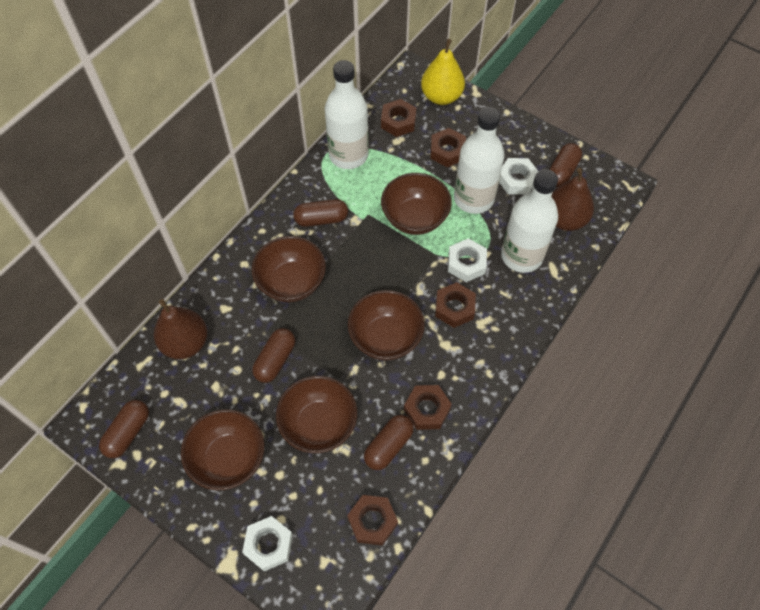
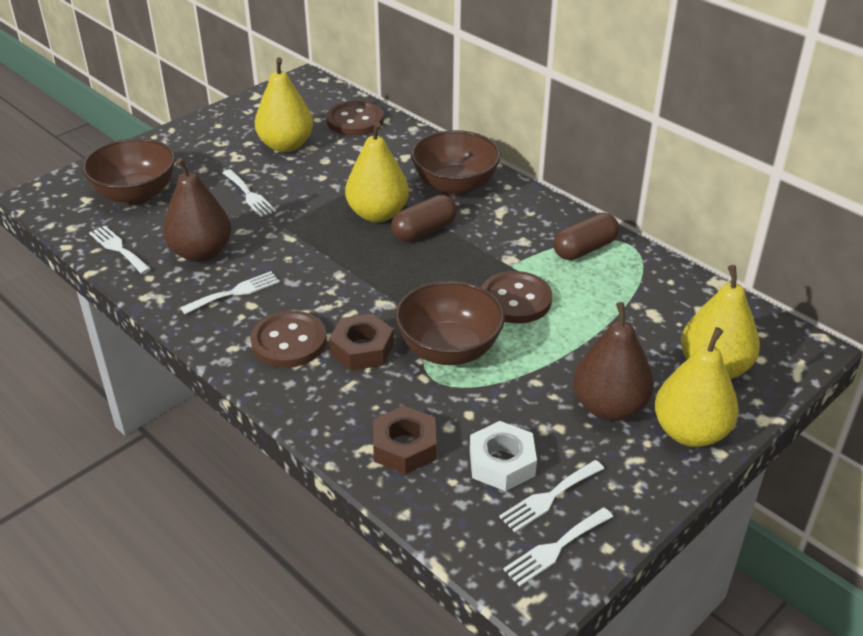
brown bowl: [181,409,264,490] [252,236,326,302] [276,376,357,453] [348,290,425,361] [381,173,452,235] = 5 -> [82,138,175,205] [395,281,505,365] [411,130,501,196] = 3
brown button: none = 0 -> [250,311,327,368] [326,101,384,136] [482,271,552,323] = 3
brown capsule: [99,400,149,458] [252,328,295,383] [293,199,348,227] [364,415,414,470] [549,143,582,187] = 5 -> [391,195,457,242] [554,213,619,260] = 2
brown nut: [347,495,398,546] [381,99,417,137] [404,385,452,430] [431,128,466,167] [435,282,476,328] = 5 -> [329,314,394,370] [373,406,437,474] = 2
white bottle: [325,60,369,169] [454,107,505,214] [501,169,558,273] = 3 -> none = 0
white fork: none = 0 -> [89,226,151,274] [180,271,280,314] [223,169,276,217] [499,460,604,532] [503,507,613,586] = 5
white nut: [242,516,293,571] [448,238,487,282] [499,158,538,195] = 3 -> [470,421,537,491] = 1
yellow pear: [421,39,465,105] = 1 -> [255,57,313,152] [345,122,409,222] [655,327,739,447] [681,265,760,379] = 4

